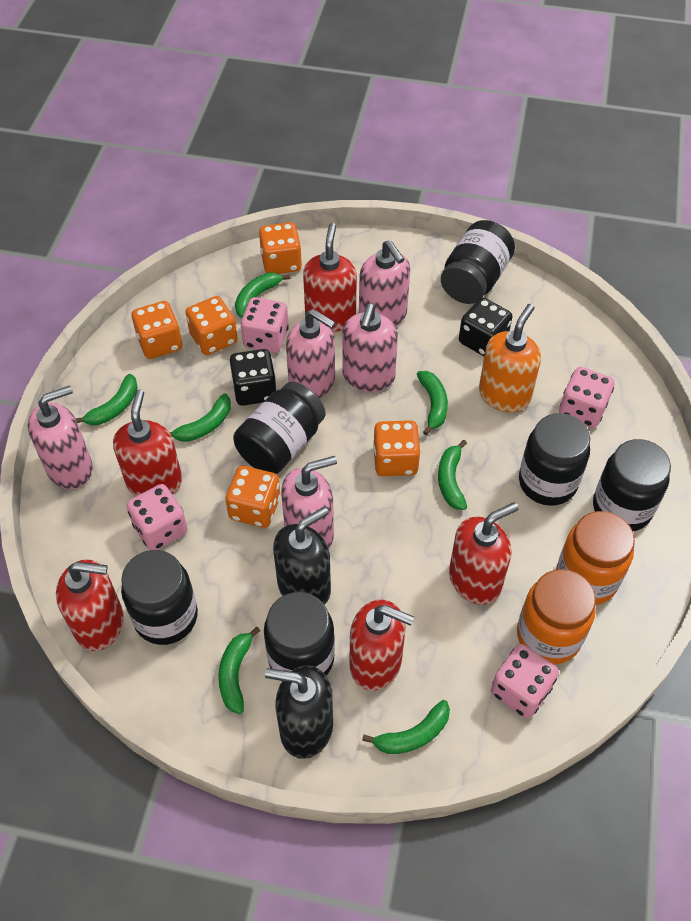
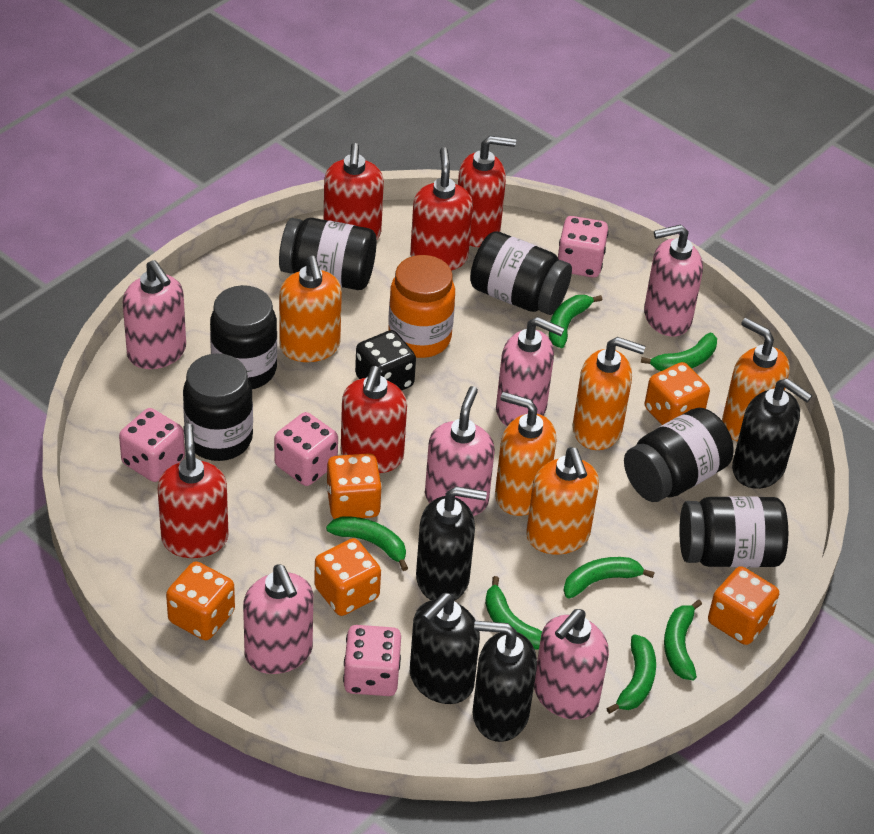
black dice: [230,349,277,406] [459,298,512,356] = 2 -> [355,330,416,391] = 1
black soap dispenser: [265,665,333,759] [273,507,331,605] = 2 -> [410,593,480,704] [416,486,487,601] [473,621,537,742] [732,378,812,489] = 4
orange jar: [517,569,596,665] [556,511,635,605] = 2 -> [388,255,455,358] = 1
orange soap dispenser: [479,304,541,412] = 1 -> [279,256,342,362] [495,392,556,516] [526,447,599,555] [573,337,645,450] [722,318,790,442] = 5
pink soap dispenser: [28,386,93,489] [281,456,337,549] [286,309,336,399] [342,303,398,392] [359,240,410,327] = 5 -> [123,260,186,369] [243,564,313,674] [425,386,495,516] [496,317,565,426] [534,609,609,720] [644,225,703,336] = 6

